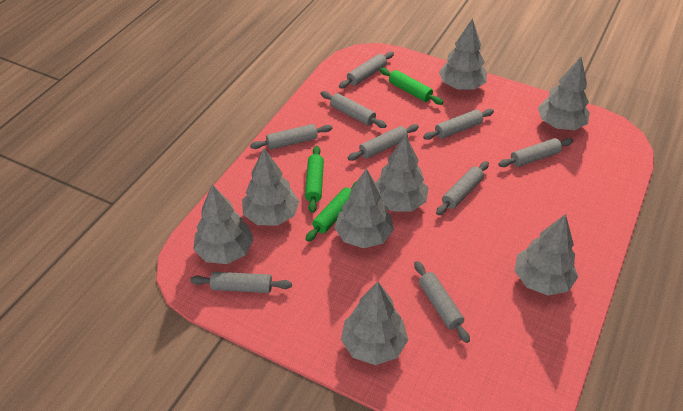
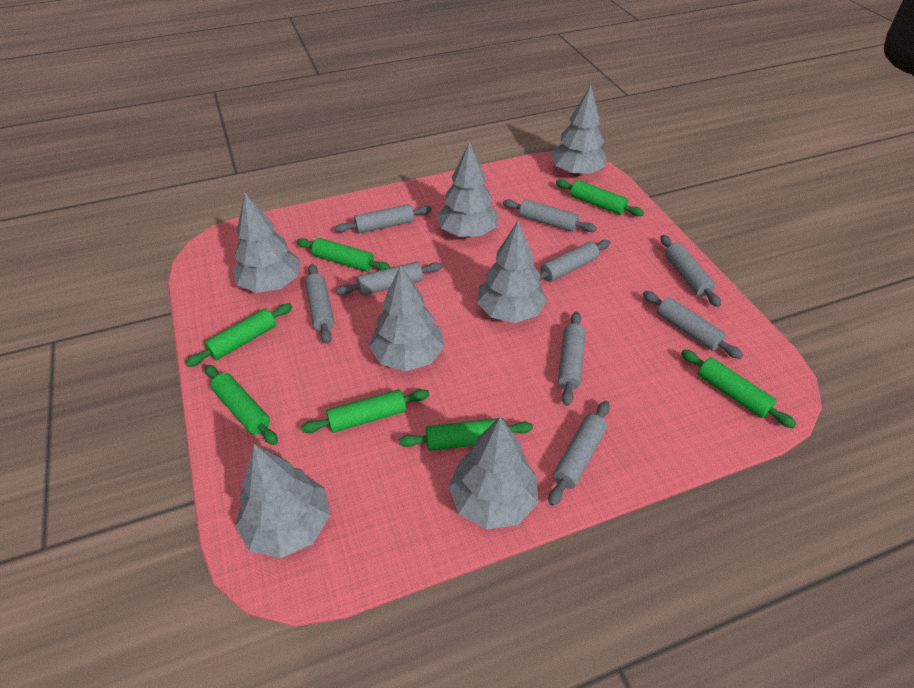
green rolling pin: [305,146,324,213] [305,181,357,242] [380,68,443,105] = 3 -> [185,303,292,367] [205,365,278,445] [297,238,391,271] [301,389,430,433] [399,418,533,451] [556,179,644,216] [681,350,796,428] = 7
grey tree: [193,184,254,264] [242,148,299,226] [334,168,394,248] [341,282,408,365] [375,134,428,212] [439,18,487,90] [515,214,578,296] [538,57,590,130] = 8 -> [233,193,301,293] [235,444,330,558] [369,265,445,371] [437,142,499,237] [449,417,538,530] [477,220,547,323] [551,85,606,176] = 7

